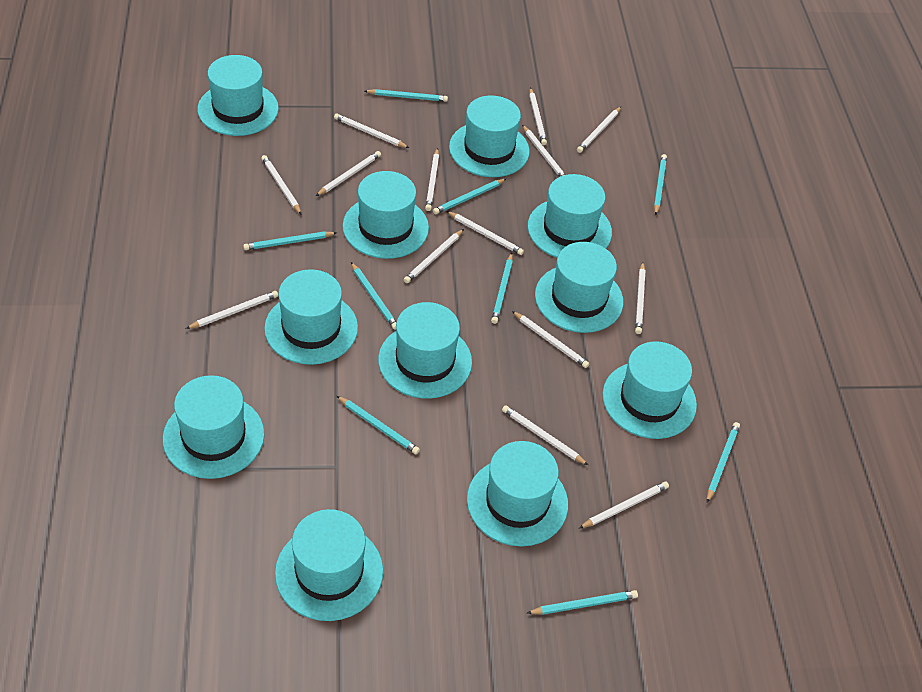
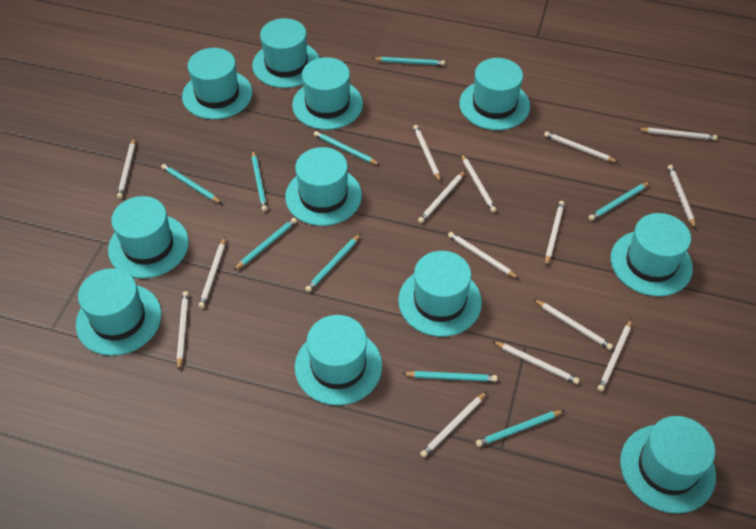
white pencil: [186,291,278,329] [261,155,302,215] [316,151,381,196] [334,113,409,148] [404,229,464,283] [425,148,439,211] [446,211,524,255] [502,405,588,465] [512,311,589,368] [522,125,566,177] [529,88,547,145] [577,107,621,153] [579,481,669,528] [635,262,646,334] = 14 -> [117,137,135,199] [177,291,189,370] [199,237,225,308] [413,125,441,183] [418,170,466,223] [420,392,487,458] [448,232,519,279] [461,153,496,212] [493,341,580,384] [534,299,613,350] [544,131,618,162] [545,201,565,266] [598,319,632,392] [638,127,717,140] [668,165,695,228] = 15

